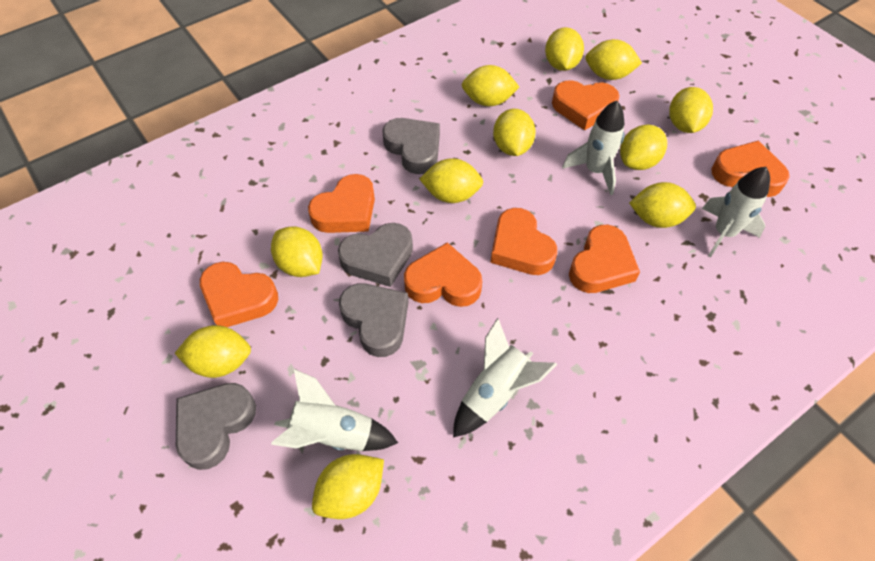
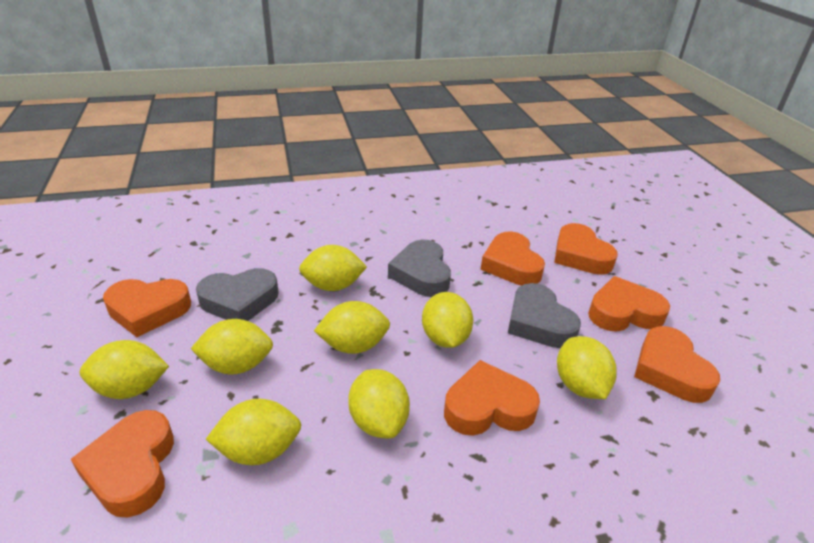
grey heart: [176,383,256,470] [338,223,413,287] [339,283,408,357] [383,118,440,174] = 4 -> [196,268,279,321] [388,240,451,297] [508,283,581,348] = 3
white rocket: [271,369,398,451] [453,318,557,437] [562,101,625,195] [702,167,770,258] = 4 -> none = 0
yellow lemon: [175,325,251,378] [271,227,323,277] [312,454,384,519] [420,158,483,203] [462,65,519,106] [493,109,536,156] [545,27,584,71] [585,39,642,80] [620,124,667,170] [629,182,696,228] [669,87,713,133] = 11 -> [80,340,169,399] [191,319,273,375] [206,399,301,465] [299,245,367,291] [314,301,390,354] [348,369,410,438] [422,292,473,348] [557,336,617,399] = 8

